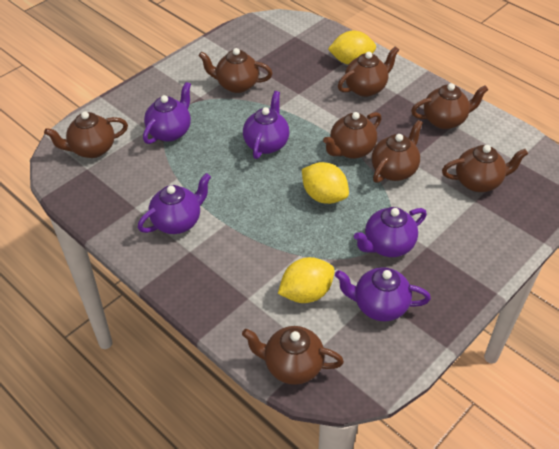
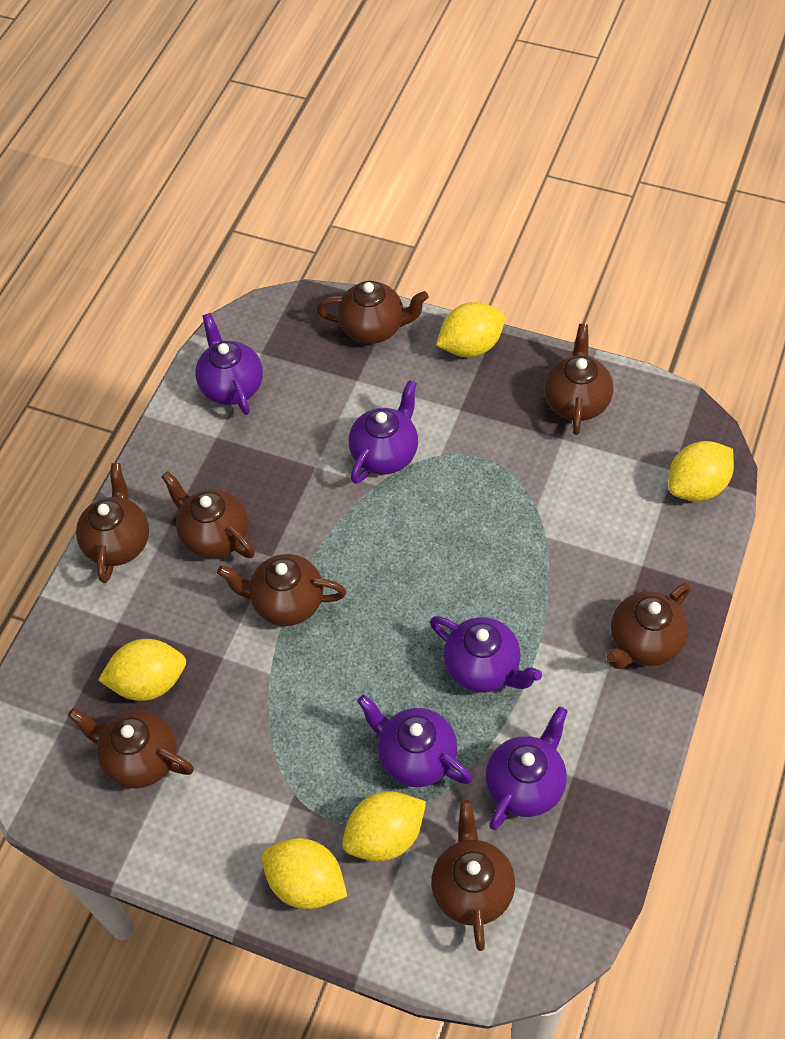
yellow lemon: [278,257,335,303] [302,162,349,204] [328,31,376,65] = 3 -> [98,639,186,701] [262,838,347,909] [342,791,426,861] [436,302,505,357] [669,441,734,501] = 5

